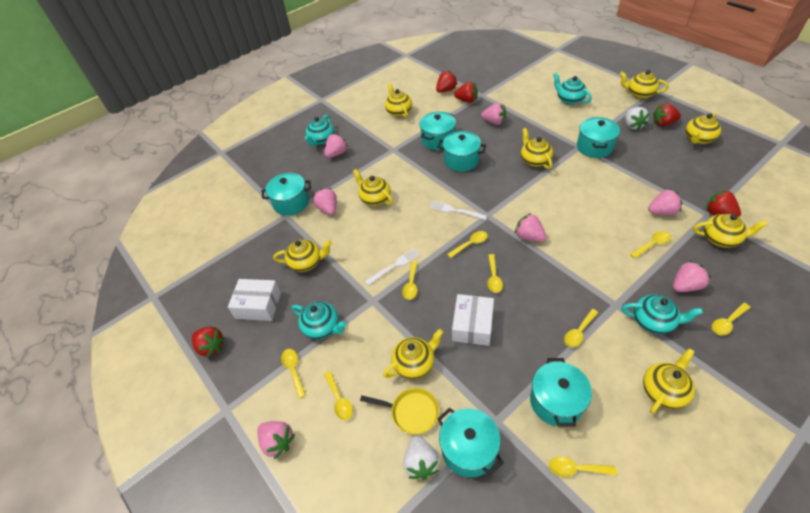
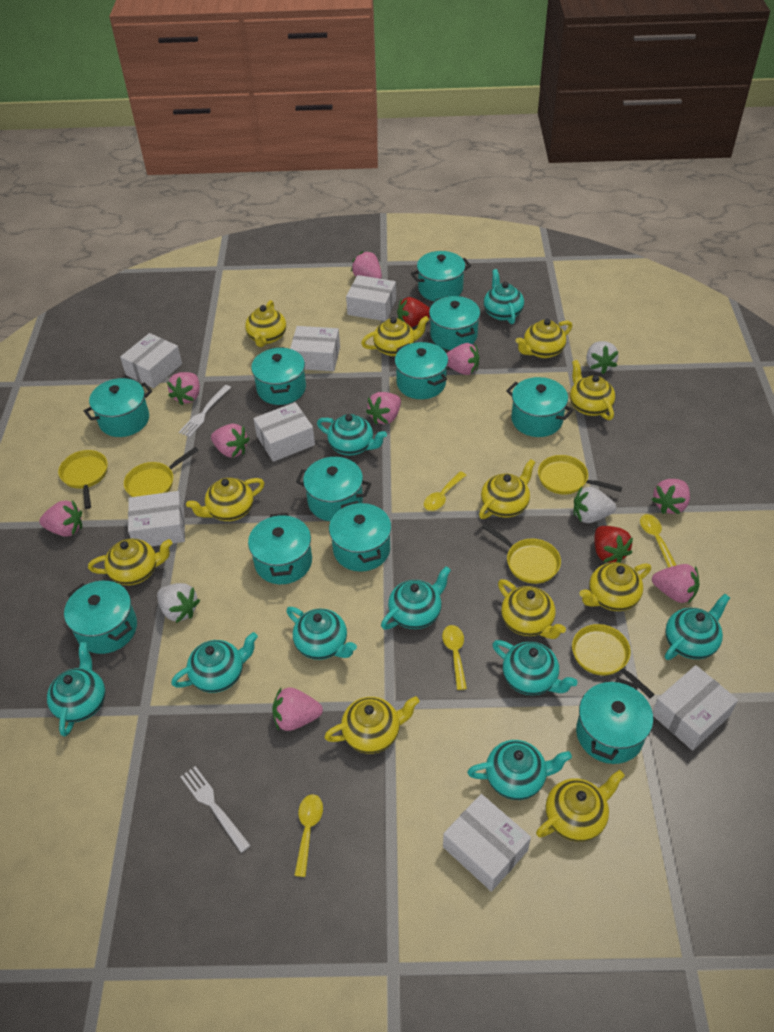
pink strawberry: [257,421,295,459] [313,188,337,215] [324,134,348,158] [481,103,506,125] [515,213,546,242] [648,188,682,215] [673,260,711,292] = 7 -> [39,500,82,537] [167,372,200,405] [211,424,249,458] [272,687,323,731] [351,251,382,279] [366,392,401,424] [446,343,479,375] [651,479,690,514] [652,564,699,604] = 9
red strawberry: [192,327,225,358] [436,71,458,93] [454,82,478,103] [653,103,681,127] [706,190,741,217] = 5 -> [397,297,430,327] [594,526,633,563] = 2
turquoise pot: [262,173,311,216] [419,112,456,150] [437,131,486,172] [438,408,504,478] [530,358,592,427] [577,117,620,158] = 6 -> [64,581,137,654] [84,378,152,437] [248,513,312,584] [251,347,306,405] [296,457,371,521] [329,501,391,572] [395,342,448,399] [411,251,471,301] [429,296,480,350] [506,377,574,437] [576,678,653,764] = 11
turquoise teapot: [291,302,346,339] [304,115,334,146] [553,73,592,105] [621,295,703,334] = 4 -> [47,642,106,737] [171,632,258,693] [286,607,357,660] [317,414,387,456] [381,566,451,630] [467,740,572,800] [484,269,524,324] [492,640,577,695] [665,594,730,660] = 9
white box: [228,279,281,321] [452,294,494,346] = 2 -> [120,333,182,388] [128,491,185,547] [254,402,315,462] [290,326,340,371] [346,275,396,321] [443,794,531,892] [652,665,738,750] = 7
white strawberry: [403,436,440,480] [625,107,650,131] = 2 -> [157,583,200,623] [574,487,616,523] [586,341,619,374] = 3
yellow pan: [360,388,439,435] = 1 -> [58,450,108,509] [124,447,199,497] [482,523,561,584] [538,455,622,494] [572,624,655,698] = 5
yellow spoon: [281,349,306,398] [324,371,353,420] [402,261,418,300] [447,231,488,258] [487,254,503,293] [549,456,617,477] [564,309,598,347] [630,231,671,258] [712,303,751,335] = 9 -> [294,794,323,877] [424,471,466,511] [442,625,467,690] [640,514,676,568] = 4
yellow teapot: [273,239,332,272] [353,169,393,206] [383,329,443,379] [385,83,412,118] [521,128,553,169] [620,70,669,99] [643,348,695,413] [685,113,721,144] [693,214,768,248] = 9 -> [88,539,172,585] [186,478,264,521] [245,300,286,347] [324,696,419,754] [361,316,429,356] [479,459,535,519] [498,579,566,639] [515,319,572,358] [536,770,625,842] [570,360,615,420] [579,562,651,611] = 11

